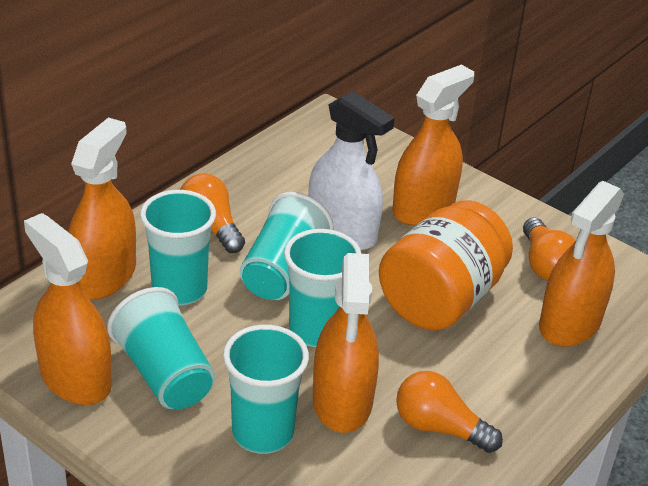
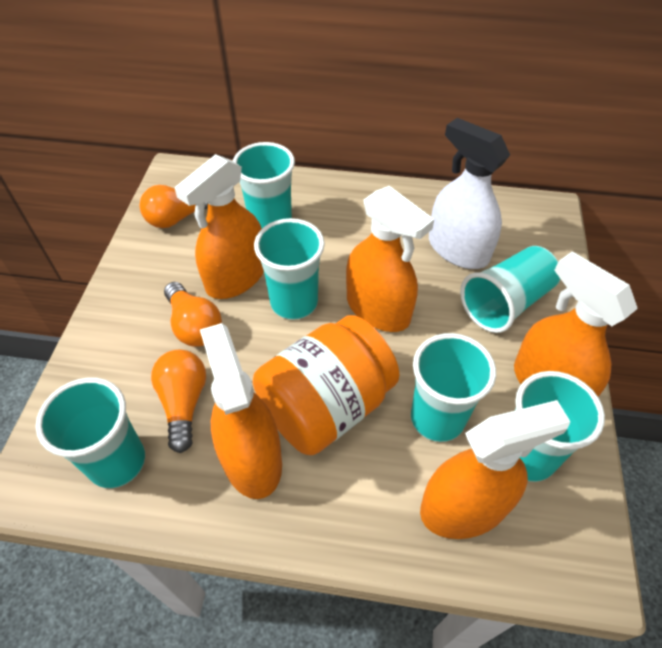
turquoise cup: [107,287,215,409] [140,190,216,306] [223,325,309,454] [240,192,334,300] [284,229,361,347] = 5 -> [35,377,145,488] [233,142,295,228] [254,218,325,320] [411,333,496,442] [460,246,560,333] [515,371,605,482] = 6

